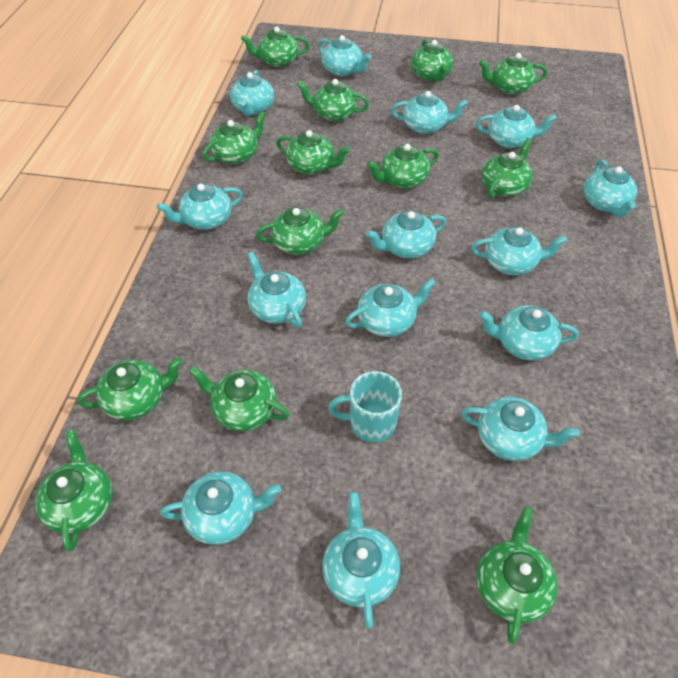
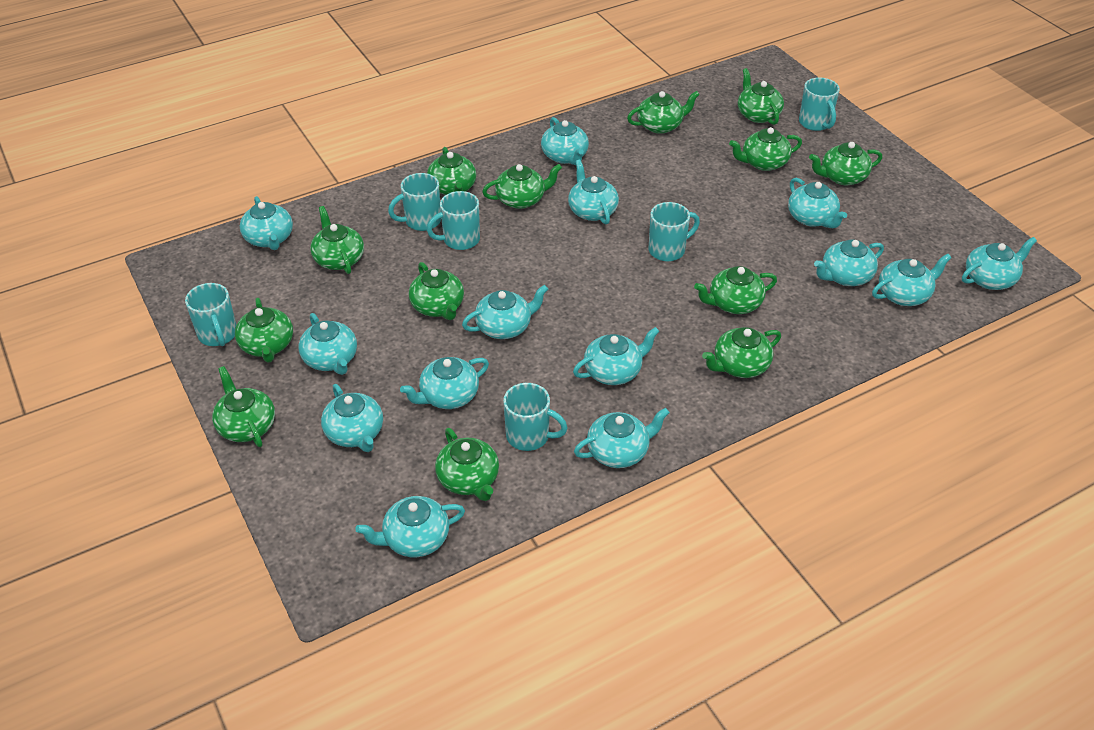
turquoise mug: [328,371,402,443] = 1 -> [185,283,236,346] [388,173,441,231] [427,191,480,250] [503,383,568,451] [648,202,700,261] [799,78,840,131] = 6

